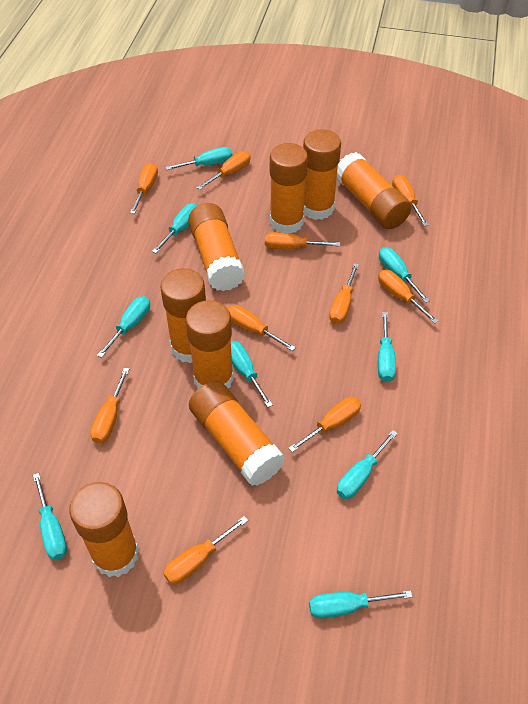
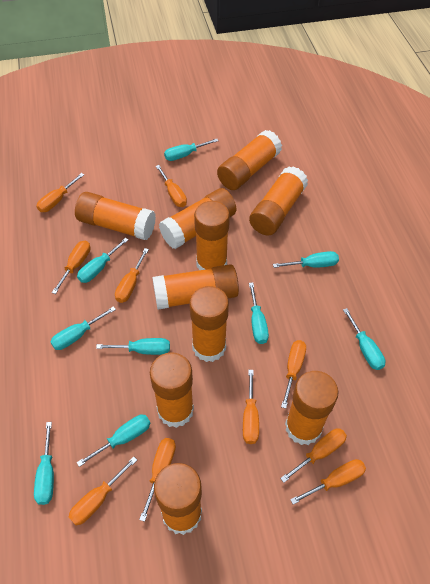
orange glue stick: [69,482,139,577] [160,268,206,363] [186,300,234,389] [188,203,245,291] [189,381,285,486] [270,143,308,234] [303,129,341,220] [337,152,412,229] = 8 -> [75,192,156,240] [150,352,194,428] [152,264,239,310] [154,463,202,535] [159,188,236,249] [190,286,229,362] [194,201,230,270] [217,130,282,190] [249,166,308,235] [285,371,339,445] = 10

